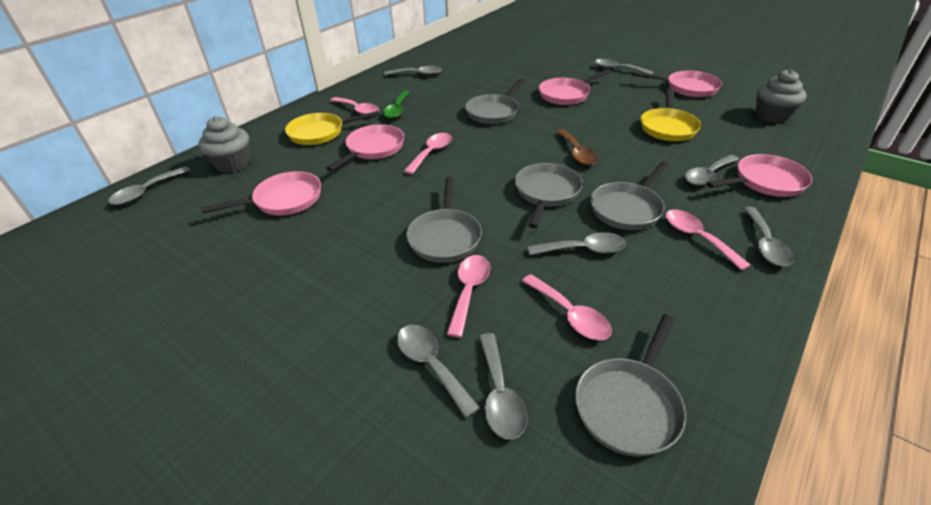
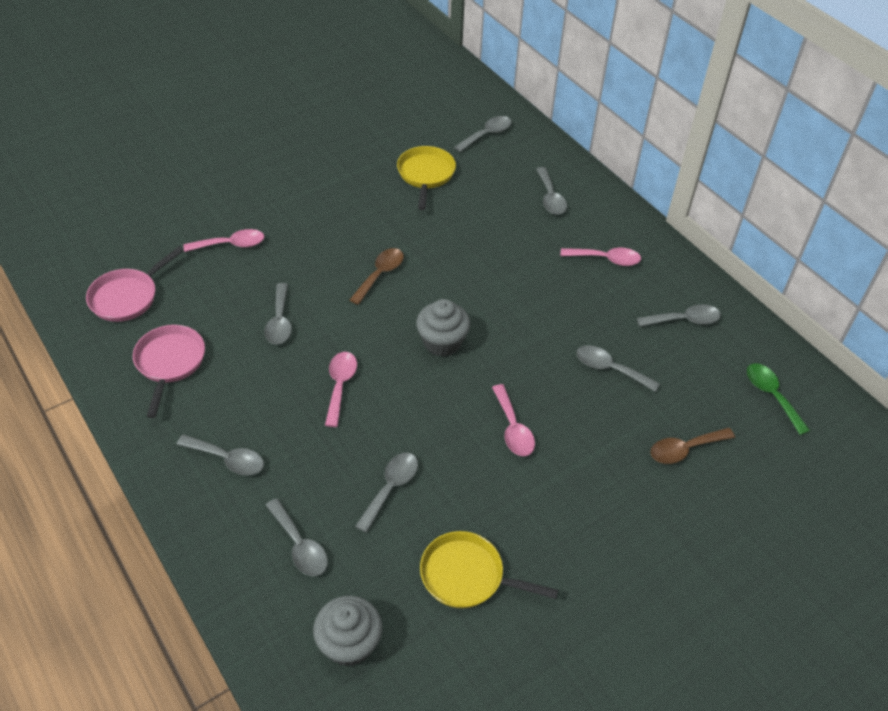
brown spoon: [556,129,598,165] = 1 -> [350,248,404,305] [650,428,735,464] = 2
grey pan: [406,177,482,263] [465,79,525,124] [515,163,583,228] [575,314,686,457] [590,162,669,230] = 5 -> none = 0
pink pan: [201,171,321,215] [326,124,404,171] [539,69,611,105] [634,71,722,97] [707,154,812,197] = 5 -> [86,246,184,322] [133,325,205,418] = 2
pink spoon: [330,97,379,115] [404,133,452,175] [447,255,490,338] [522,274,612,340] [665,210,750,271] = 5 -> [183,229,264,252] [325,352,357,427] [492,384,535,456] [560,248,641,266] = 4

